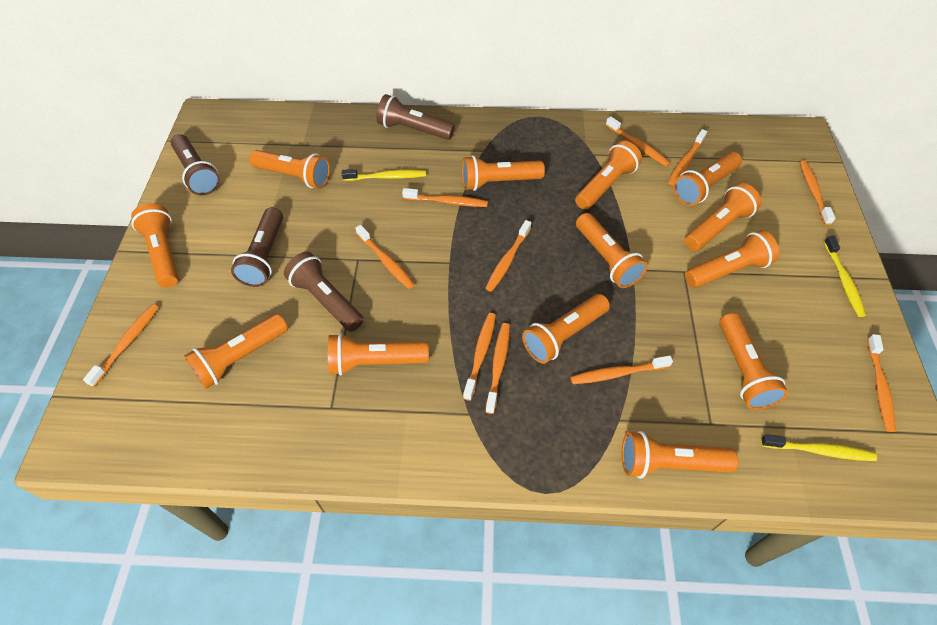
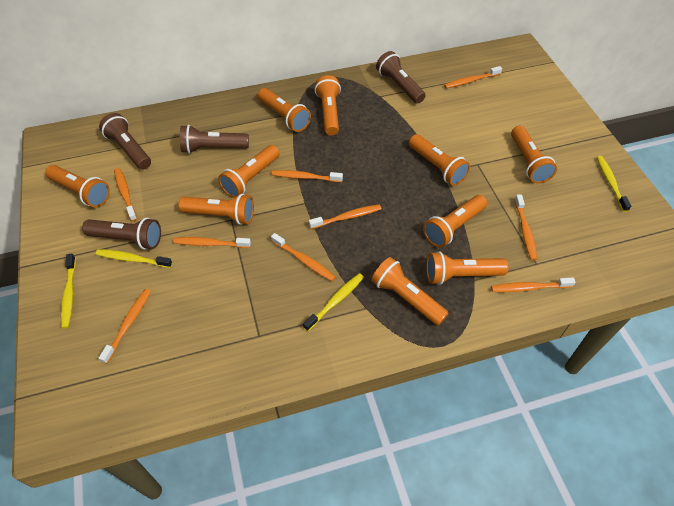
orange flashlight: [131,203,179,288] [184,314,288,389] [249,150,330,189] [328,333,429,375] [462,155,545,191] [522,294,610,364] [575,141,642,210] [576,213,648,288] [622,431,738,478] [673,152,742,206] [684,183,761,251] [685,230,779,288] [719,313,788,410] = 13 -> [45,165,110,207] [178,194,254,225] [218,145,280,198] [258,88,311,132] [315,75,341,136] [371,257,449,326] [409,134,470,186] [423,195,487,248] [426,251,509,285] [511,126,557,184] = 10
orange toothbrush: [83,304,159,387] [356,225,415,289] [402,188,488,207] [463,313,496,401] [485,220,531,292] [485,323,510,414] [571,355,673,384] [606,117,670,167] [668,129,707,185] [800,161,836,225] [867,334,896,432] = 11 -> [99,289,151,364] [114,168,137,221] [173,237,251,248] [271,233,336,281] [272,170,343,182] [309,204,381,229] [444,66,502,88] [491,277,575,292] [514,194,537,261] = 9
yellow toothbrush: [342,169,426,181] [761,434,877,461] [824,236,866,317] = 3 -> [61,254,76,329] [96,249,172,268] [303,273,364,331] [597,156,631,212] = 4

